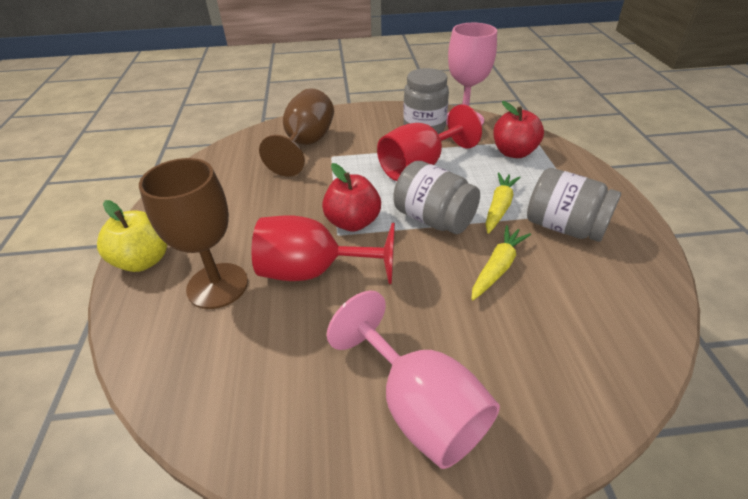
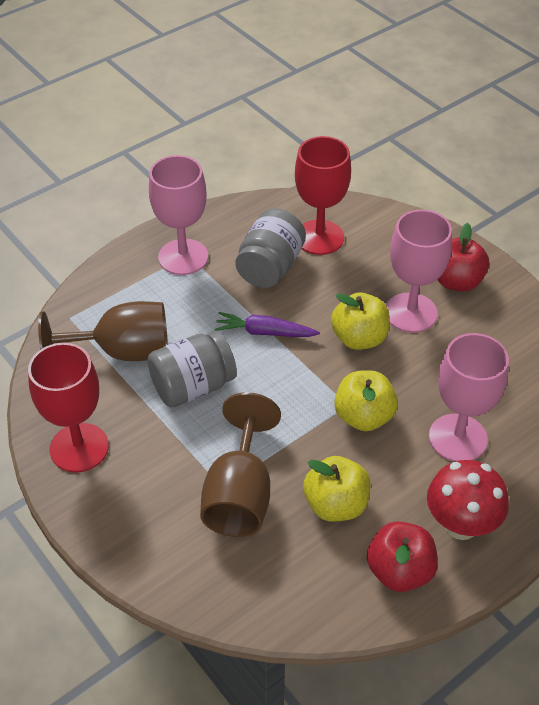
grey jar: [393,161,480,234] [403,68,449,134] [527,168,621,242] = 3 -> [147,331,237,407] [235,208,306,288] = 2
pink goblet: [327,291,500,469] [446,23,497,125] = 2 -> [149,155,208,275] [386,210,452,333] [429,333,509,462] = 3
purple carrot: none = 0 -> [214,312,320,337] = 1
red mushroom: none = 0 -> [427,460,509,540] = 1
yellow apple: [97,200,167,272] = 1 -> [303,456,370,522] [331,293,390,350] [334,370,398,431] = 3
yellow carrot: [471,225,531,300] [485,172,521,234] = 2 -> none = 0

